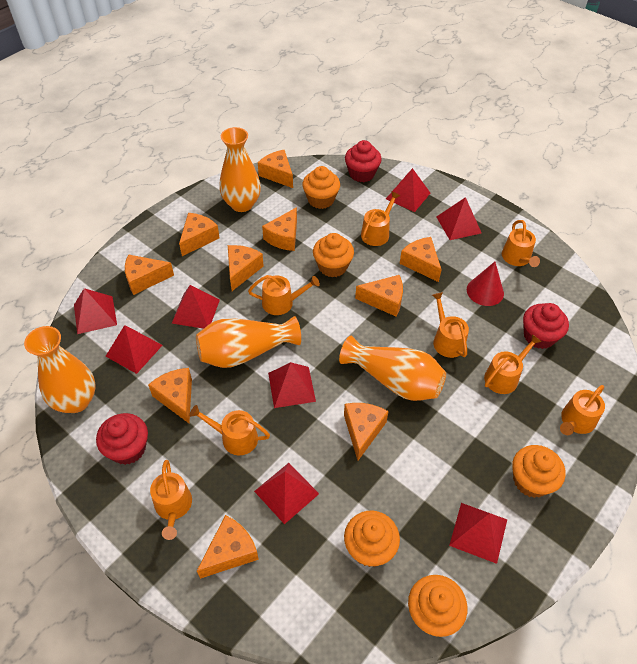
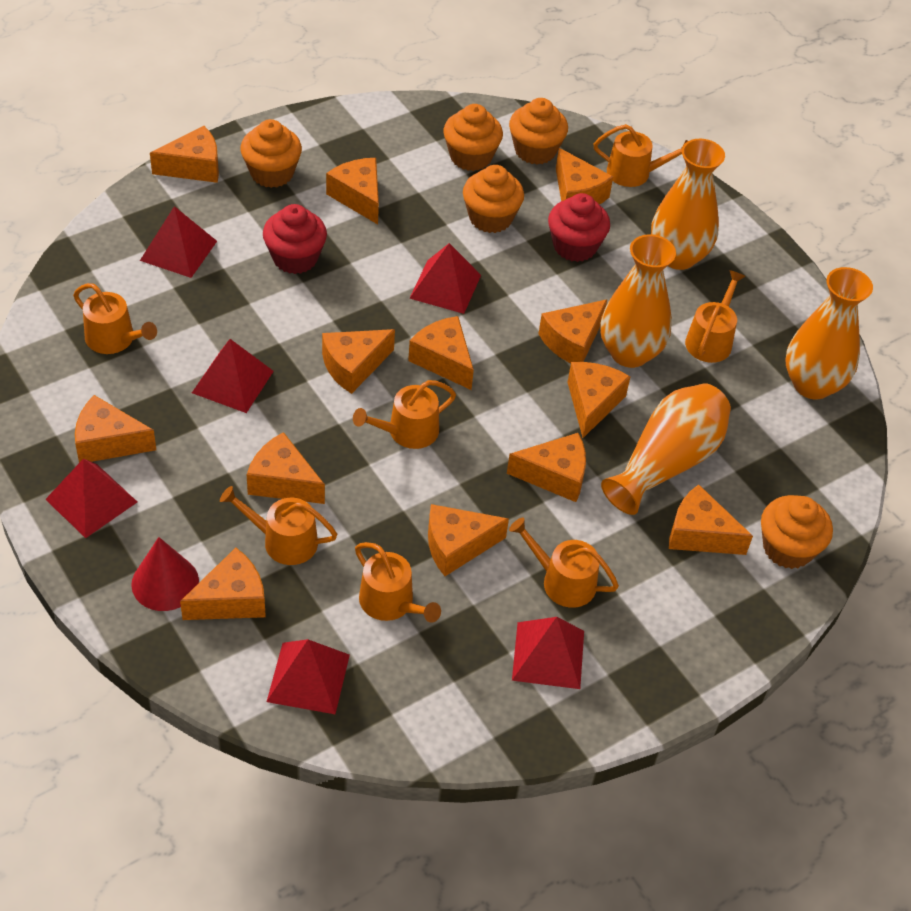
orange cheese: [125,254,174,295] [148,368,192,423] [179,213,220,256] [197,515,259,579] [228,245,264,291] [258,150,293,188] [262,207,297,251] [344,403,389,460] [355,275,403,317] [400,237,442,282] = 10 -> [75,395,156,463] [150,126,219,183] [180,548,266,620] [247,432,325,504] [322,329,395,394] [326,158,379,224] [408,316,474,390] [428,504,509,576] [507,433,586,502] [539,299,607,363] [556,148,613,205] [568,362,631,438] [669,485,753,555] = 13
orange watering can: [150,460,192,540] [189,405,270,455] [248,275,320,315] [361,191,400,246] [432,292,469,358] [484,334,542,394] [502,220,540,267] [560,385,605,435] = 8 -> [73,283,157,354] [220,486,338,565] [353,380,456,449] [355,542,441,623] [509,518,619,608] [594,124,688,187] [685,270,746,363] = 7
red cupcake: [96,413,148,465] [345,140,382,182] [523,303,569,349] = 3 -> [263,204,327,274] [548,193,610,262] = 2
red pyramid: [74,288,117,334] [106,325,163,374] [172,285,220,329] [254,463,319,524] [268,362,316,408] [386,168,430,212] [436,197,482,240] [449,503,507,564] = 8 -> [45,458,137,538] [140,206,217,278] [192,339,274,413] [267,639,350,714] [409,243,481,314] [512,617,584,689] = 6

